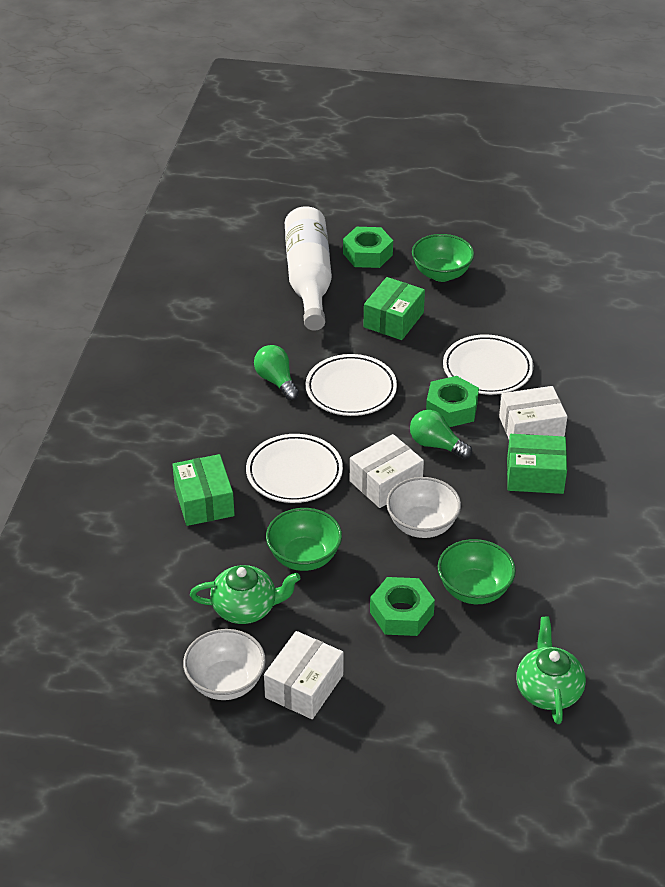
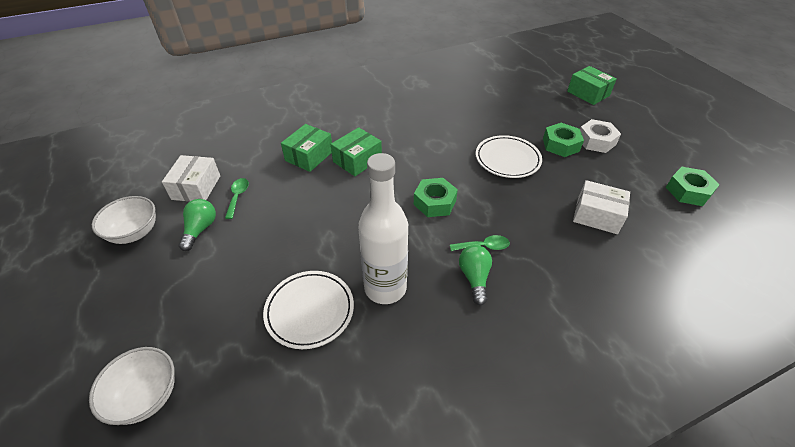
green bowl: [266,508,342,571] [412,234,474,282] [438,539,516,604] = 3 -> none = 0
green spoon: none = 0 -> [225,178,249,219] [450,235,510,251] = 2
green teapot: [190,565,300,624] [516,617,586,724] = 2 -> none = 0
white box: [264,631,344,719] [350,434,424,508] [499,386,567,439] = 3 -> [162,155,220,202] [573,180,630,234] = 2
white nut: none = 0 -> [580,119,621,153] = 1
white plate: [246,434,343,503] [306,354,397,416] [443,334,533,395] = 3 -> [263,271,354,349] [476,135,542,178] = 2

